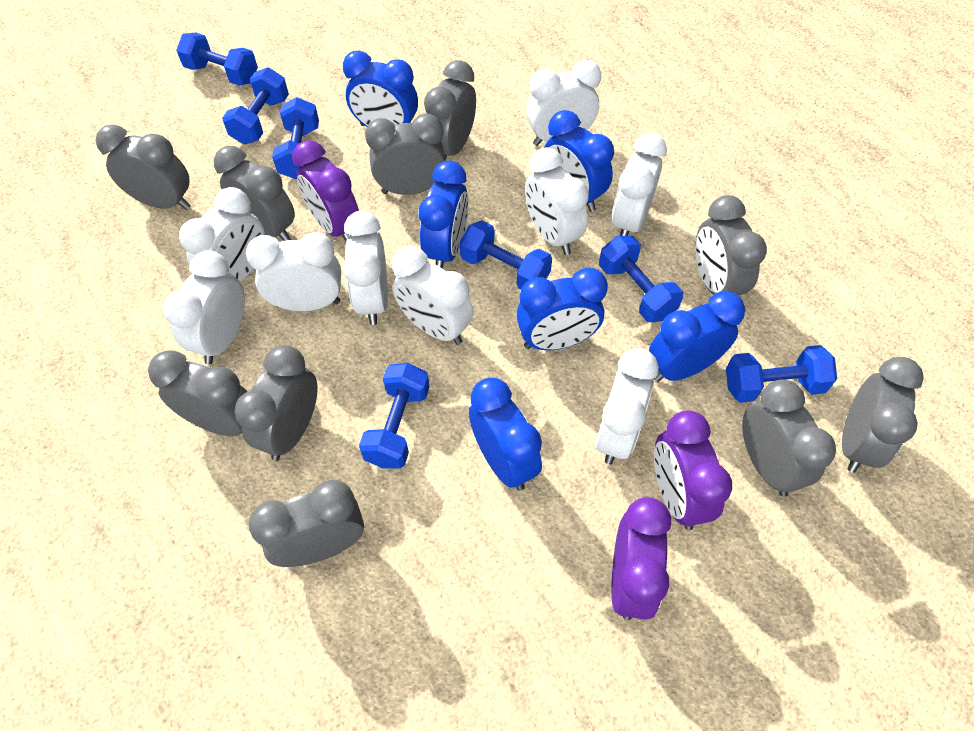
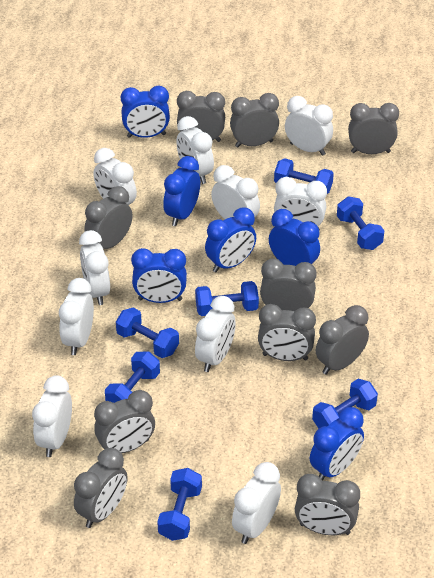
purple clock: [292,140,359,241] [611,497,671,620] [654,411,732,530] = 3 -> none = 0
white clock: [163,250,245,364] [179,187,265,282] [246,232,341,311] [343,211,388,325] [392,246,474,345] [525,147,589,255] [526,60,601,146] [595,348,659,465] [611,133,667,236] = 9 -> [32,375,72,457] [59,278,94,355] [79,230,110,305] [94,148,137,205] [177,116,214,184] [195,296,236,372] [211,165,260,219] [232,462,281,544] [274,177,327,231] [285,96,333,156] = 10

